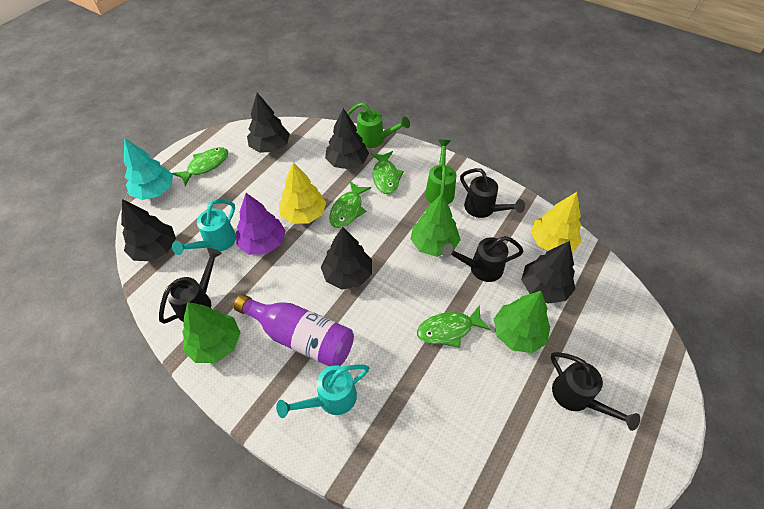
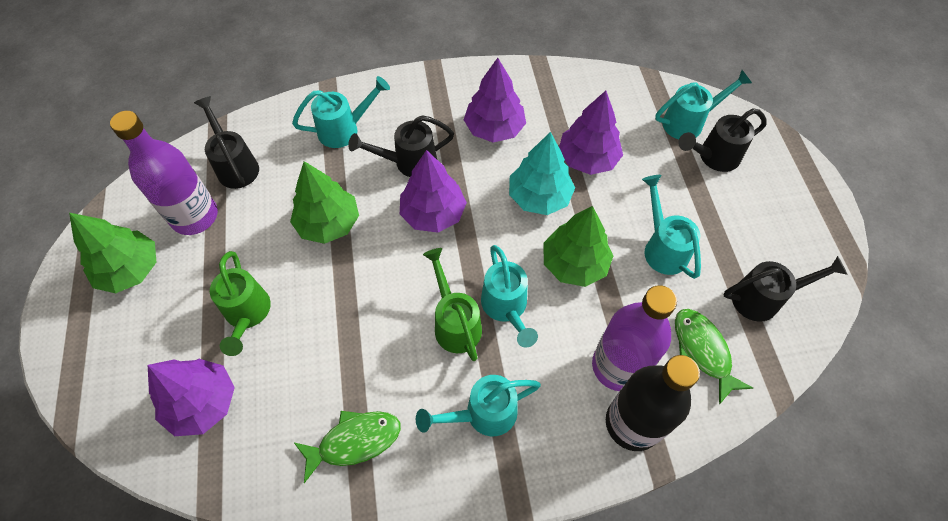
black bottle: none = 0 -> [606,355,700,451] = 1
black tree: [121,199,176,261] [247,93,290,153] [321,227,372,290] [325,108,369,169] [521,241,575,304] = 5 -> none = 0
green fish: [172,147,228,186] [329,181,371,228] [371,151,404,194] [417,305,491,348] = 4 -> [293,411,401,483] [675,309,753,404] = 2
purple bottle: [234,294,354,366] = 1 -> [110,111,218,235] [592,285,677,391] = 2
purple tree: [236,193,286,255] = 1 -> [148,359,235,436] [400,150,467,233] [464,58,526,143] [559,91,623,175] = 4
turquoise watering can: [172,200,236,255] [276,364,369,418] = 2 -> [292,76,390,148] [416,375,541,436] [481,245,538,348] [642,175,701,279] [655,70,752,139] = 5
yellow tree: [279,162,326,224] [531,192,581,253] = 2 -> none = 0

